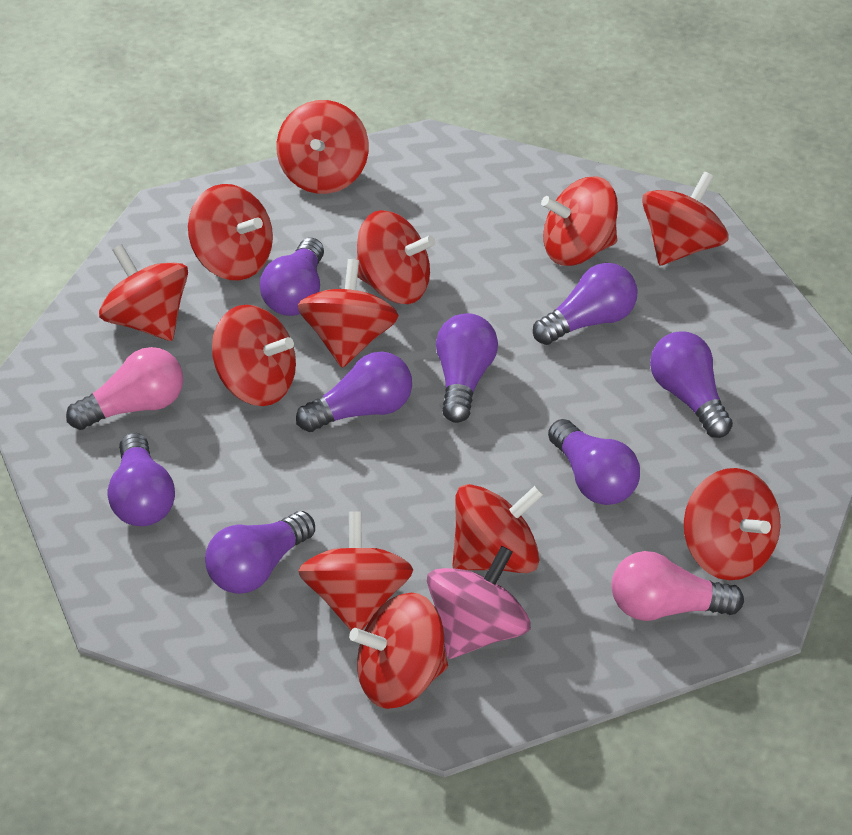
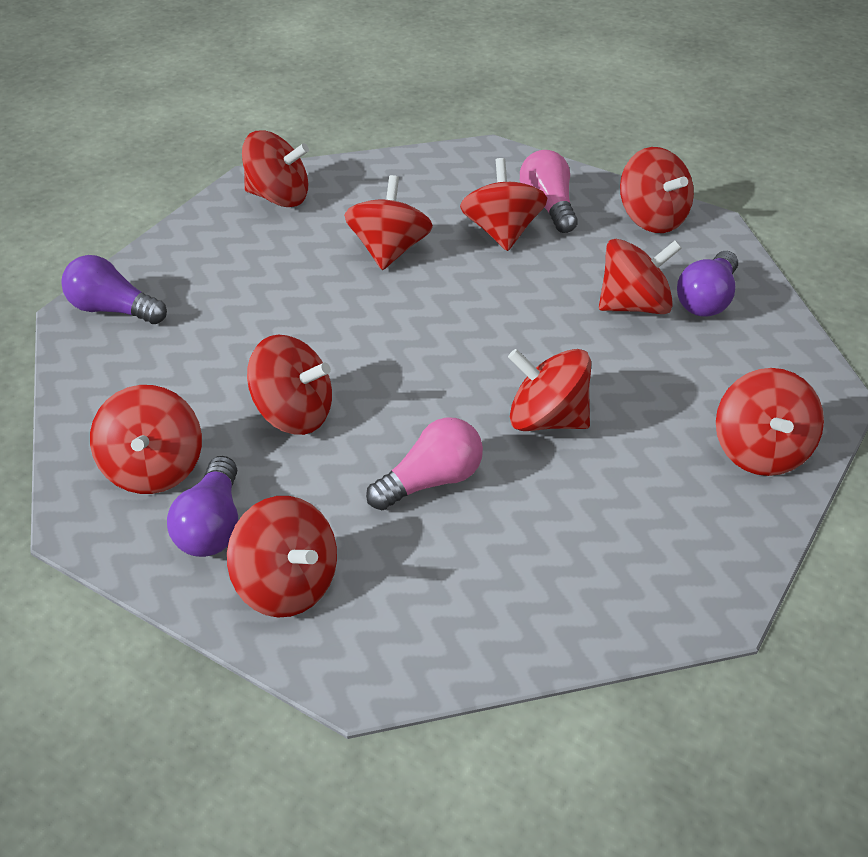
pink spinning top: [427,546,531,659] = 1 -> none = 0
purple light bulb: [108,433,175,526] [205,511,315,594] [260,238,324,316] [296,352,412,432] [436,313,498,423] [533,263,637,345] [548,419,640,505] [650,332,733,438] = 8 -> [61,255,167,324] [167,456,238,557] [677,251,738,317] = 3
red spinning top: [99,244,188,341] [188,184,273,280] [212,305,296,406] [277,100,369,194] [298,259,399,368] [298,511,413,630] [349,593,448,709] [357,210,436,304] [452,484,544,573] [541,176,618,266] [642,172,728,265] [684,468,780,580] = 12 -> [90,385,202,494] [227,496,337,618] [242,131,309,207] [247,334,332,435] [344,175,433,270] [460,158,547,251] [508,349,591,431] [599,239,682,314] [620,147,694,233] [716,368,824,476] = 10

